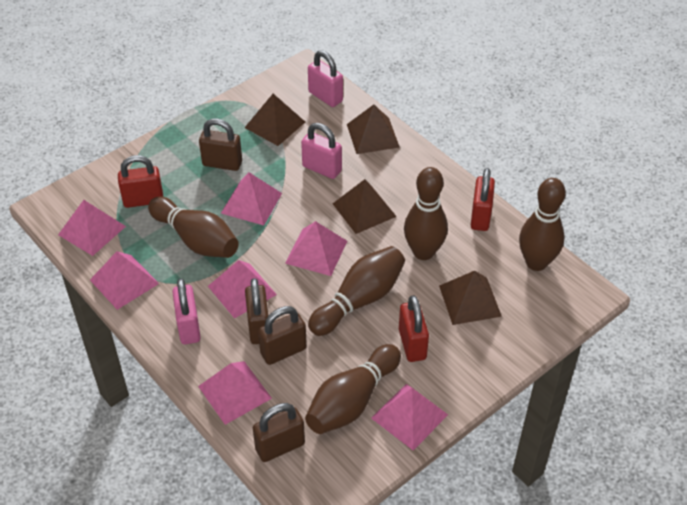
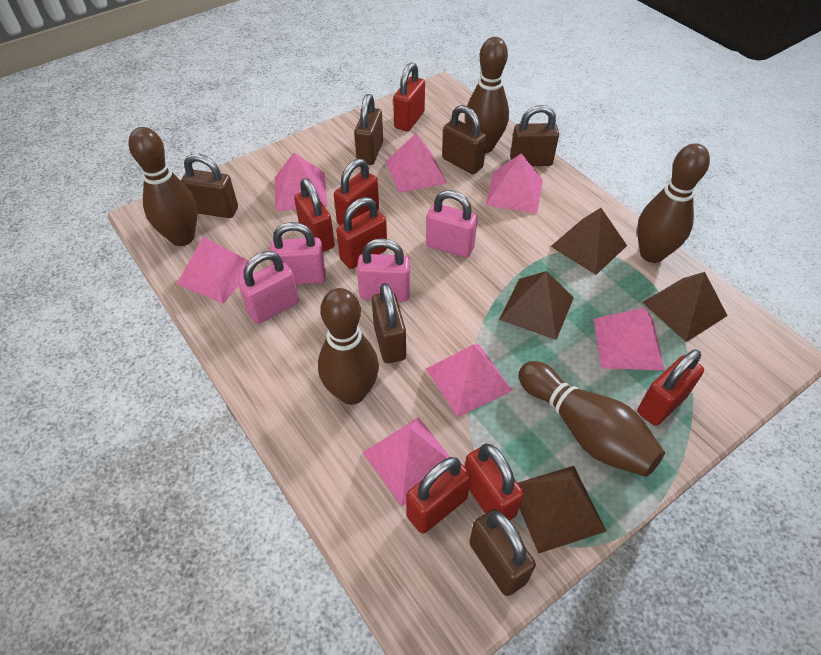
brown padlock: [199,119,242,171] [245,278,268,344] [253,403,305,462] [258,306,307,365] = 4 -> [181,154,238,218] [354,94,383,165] [372,283,406,363] [442,105,487,174] [469,509,536,596] [510,105,559,166] = 6
pink padlock: [172,278,201,344] [301,123,342,179] [308,50,343,107] = 3 -> [238,251,299,324] [270,222,326,285] [357,238,410,302] [426,190,478,258] = 4
red padlock: [118,155,163,208] [399,295,429,362] [471,168,495,231] = 3 -> [294,178,335,252] [334,159,379,225] [336,197,387,269] [393,62,425,131] [406,457,471,534] [465,443,524,521] [637,350,704,426] = 7

